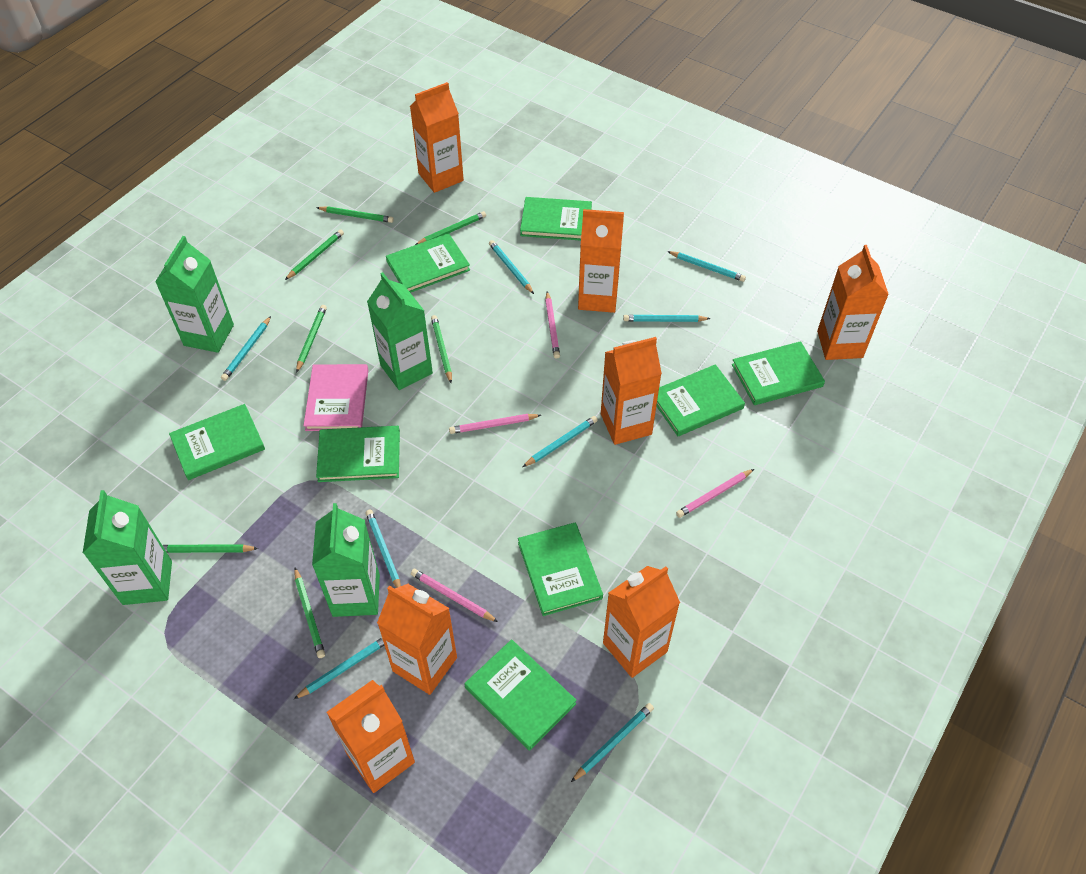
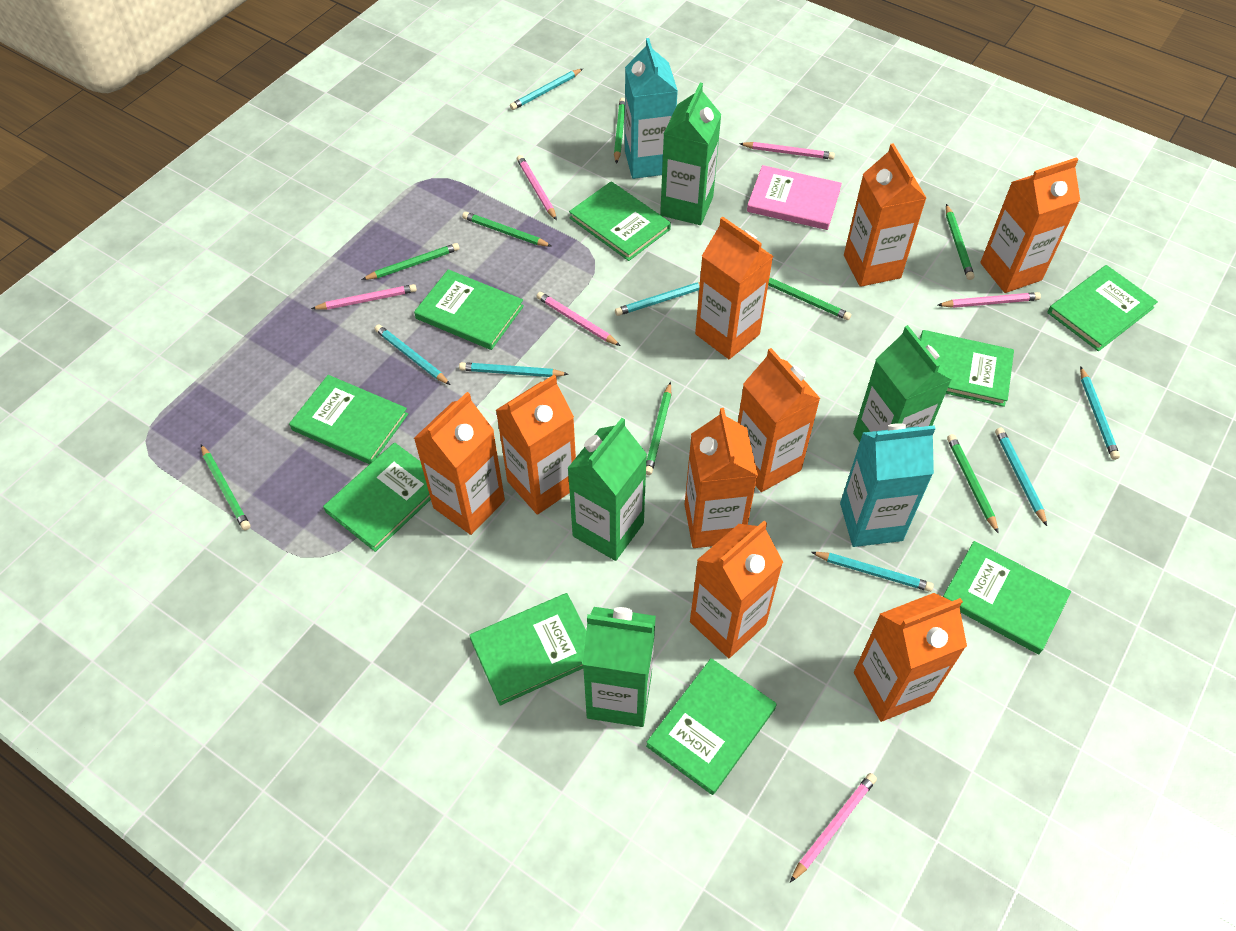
green book: [169,404,265,480] [316,426,400,482] [386,233,470,293] [464,639,577,751] [518,523,603,616] [520,197,592,241] [657,364,745,436] [732,341,825,405] = 8 -> [289,375,408,464] [323,442,431,552] [414,269,524,350] [469,593,586,706] [569,181,671,261] [646,658,777,795] [920,330,1014,407] [943,541,1071,654] [1047,265,1158,351] = 9
green pencil: [162,544,259,553] [285,229,344,280] [294,568,325,658] [296,305,327,373] [316,206,394,223] [415,211,486,245] [431,315,452,384] = 7 -> [201,445,250,530] [362,243,460,280] [462,212,552,247] [614,98,625,164] [646,382,671,475] [768,278,851,320] [946,204,974,280] [947,434,999,533] = 8
orange carton: [326,680,415,793] [377,584,457,695] [410,82,464,193] [578,209,624,313] [601,337,662,445] [603,566,680,678] [817,245,889,360] = 7 -> [414,392,505,535] [496,375,576,515] [685,408,758,548] [690,521,783,658] [695,217,773,359] [738,348,821,492] [844,143,926,287] [854,593,967,722] [980,157,1080,293] = 9
pink pencil: [411,569,498,622] [449,414,541,434] [545,291,560,359] [676,469,754,518] = 4 -> [311,284,417,310] [517,155,557,220] [536,292,621,346] [739,142,835,160] [790,773,877,882] [938,292,1041,308] = 6
turquoise carton: none = 0 -> [625,38,678,179] [840,423,936,547] = 2
turquoise pencil: [221,316,271,381] [294,638,384,699] [365,509,401,588] [489,240,534,294] [523,416,598,467] [571,703,654,782] [623,315,711,322] [667,251,746,282] = 8 -> [374,324,451,385] [459,362,568,377] [510,69,583,110] [615,282,700,316] [811,552,934,592] [995,427,1047,526] [1080,366,1120,460] = 7

